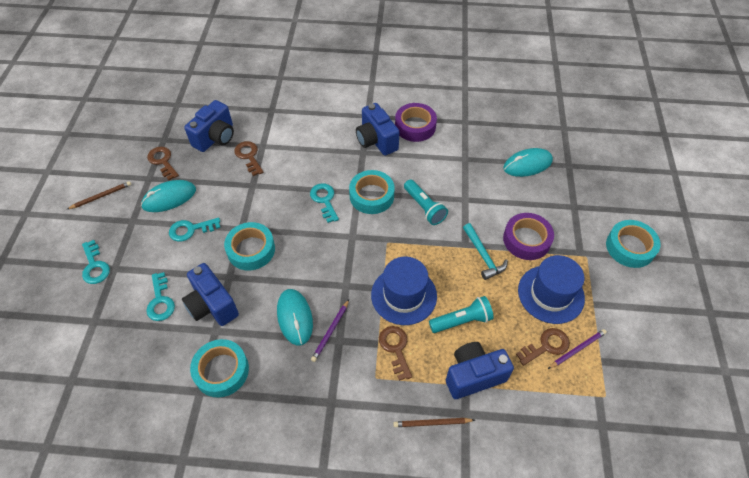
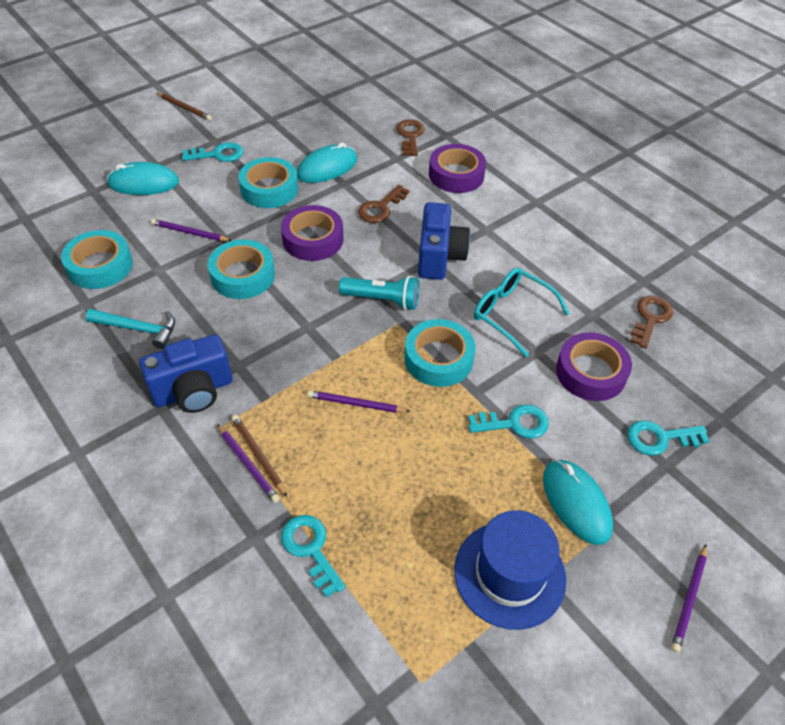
blue camera: [182,263,239,326] [184,100,234,152] [356,103,400,156] [446,342,514,399] = 4 -> [139,334,232,413] [418,202,470,280] = 2
blue hat: [371,257,437,325] [518,255,585,324] = 2 -> [454,510,566,630] = 1
brown key: [147,147,179,180] [234,141,263,176] [379,326,412,381] [516,328,570,366] = 4 -> [358,185,409,223] [396,119,425,156] [630,296,673,348] = 3
purple pencil: [311,300,349,362] [548,329,607,369] = 2 -> [151,219,232,241] [217,424,280,503] [307,390,411,413] [671,545,707,653] = 4
purple tape: [395,103,437,142] [503,213,554,260] = 2 -> [281,205,344,261] [429,144,486,193] [556,332,632,401] = 3
turquoise flashlight: [404,179,448,225] [429,296,494,333] = 2 -> [339,276,419,310] = 1
turquoise glasses: none = 0 -> [474,267,570,357] = 1

